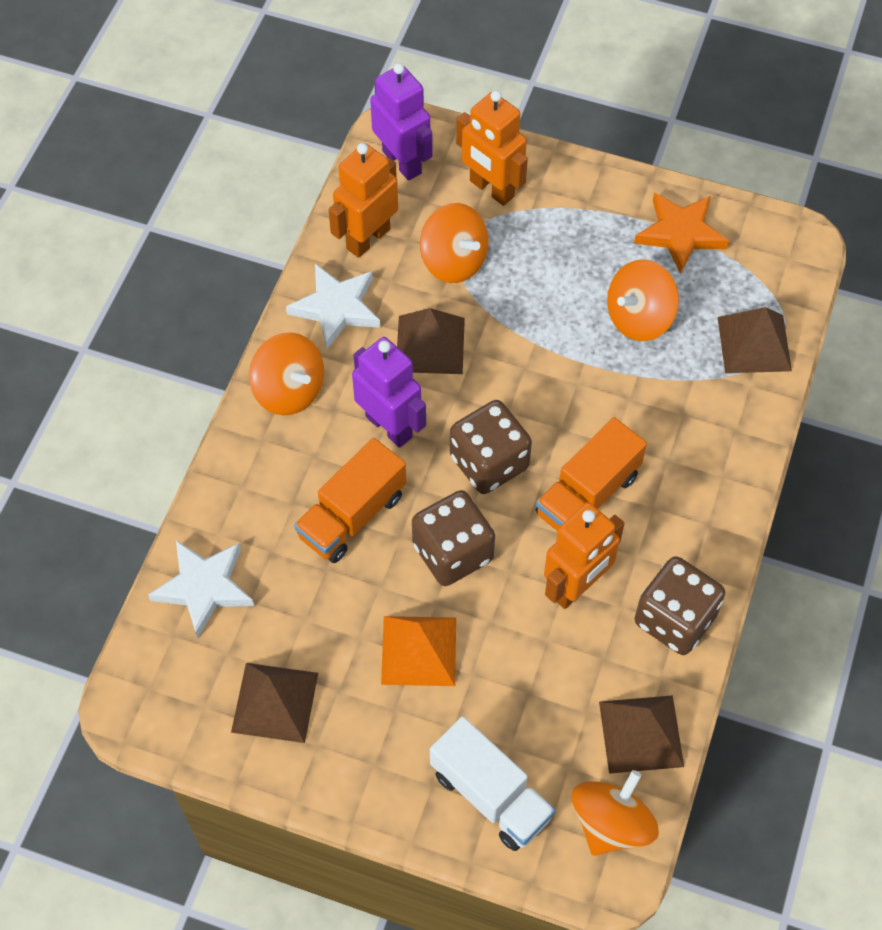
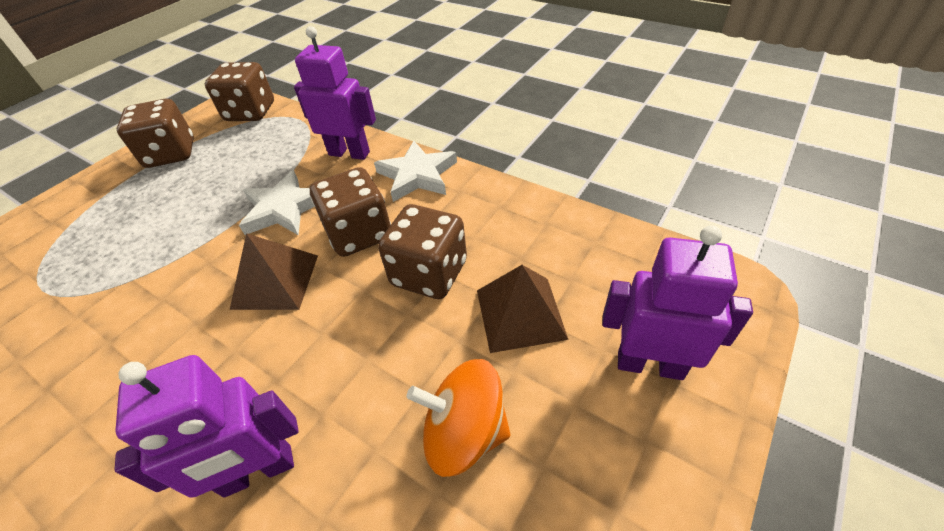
brown dice: [412,490,495,586] [450,400,532,494] [635,556,725,655] = 3 -> [117,99,194,168] [205,62,274,121] [310,167,391,257] [378,204,467,299] = 4
brown pyramid: [231,663,318,743] [397,308,465,374] [599,695,684,774] [718,307,792,373] = 4 -> [230,233,318,310] [477,265,569,353] = 2
orange pyramid: [381,616,456,686] = 1 -> none = 0
orange robot: [328,143,398,258] [456,90,528,206] [544,502,624,609] = 3 -> none = 0
orange spinning top: [249,332,324,415] [420,203,489,283] [572,770,659,856] [607,260,679,341] = 4 -> [407,359,510,477] = 1
orange star: [634,192,729,274] = 1 -> none = 0
orange truck: [294,438,406,563] [536,417,647,531] = 2 -> none = 0
purple robot: [352,337,426,448] [370,63,433,181] = 2 -> [114,355,298,498] [294,26,376,160] [602,226,753,380] = 3
white truck: [430,716,555,851] = 1 -> none = 0

